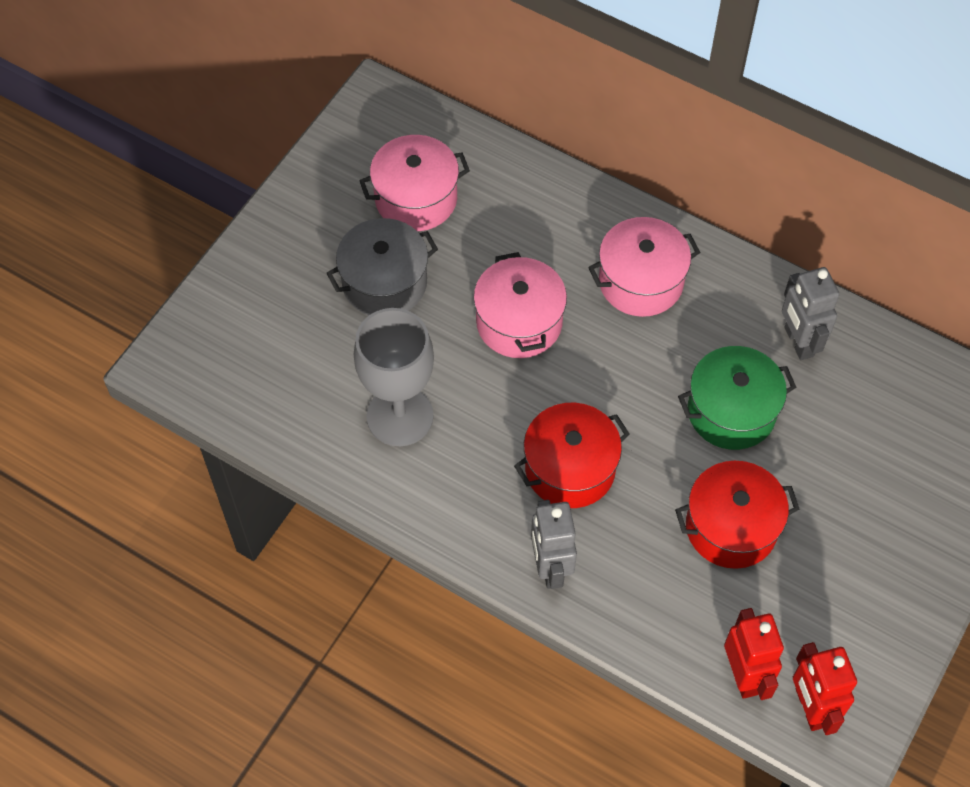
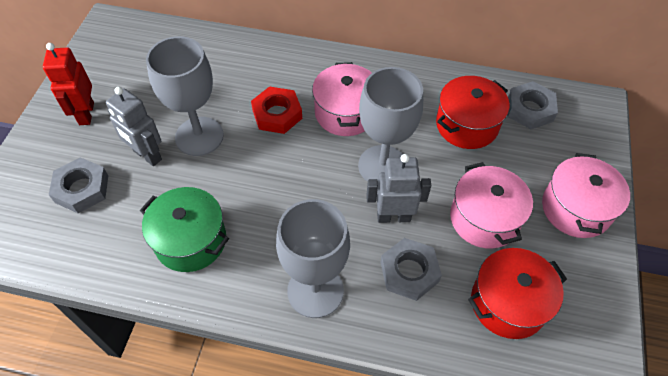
grey goblet: [354,308,434,446] = 1 -> [146,36,224,156] [276,199,350,318] [358,67,423,182] = 3
grey nut: none = 0 -> [49,157,108,213] [380,238,442,301] [508,81,558,129] = 3
grey pot: [326,218,438,315] = 1 -> none = 0
red nut: none = 0 -> [251,86,302,134] = 1
red robot: [724,608,784,700] [793,642,857,735] = 2 -> [43,43,94,125] = 1

